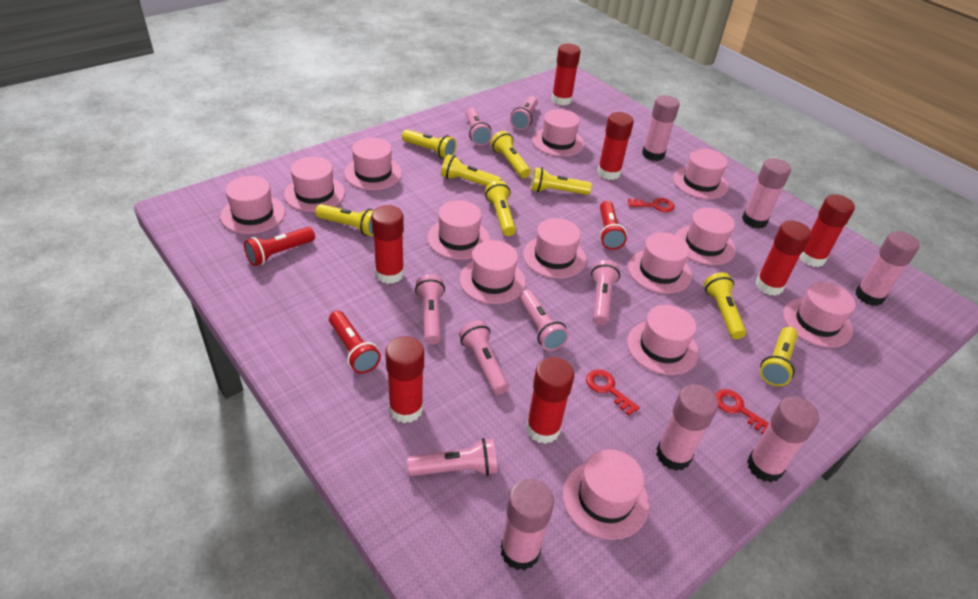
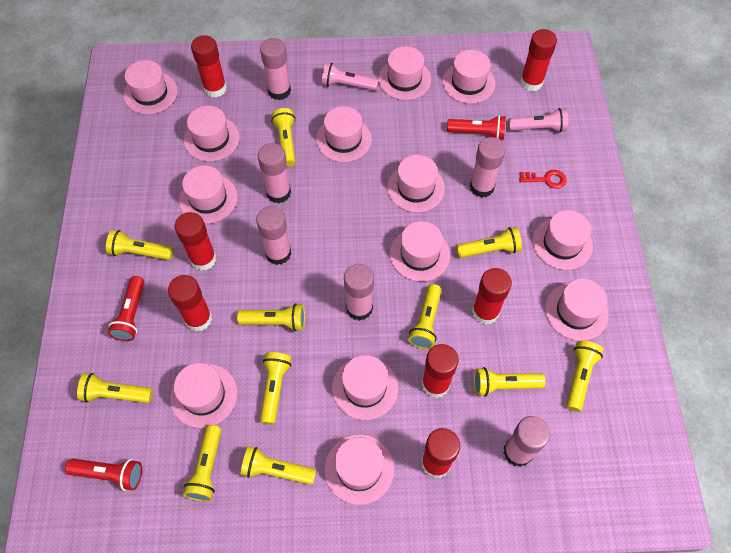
pink flashlight: [407,438,497,476] [415,275,445,345] [459,320,509,395] [466,108,492,146] [510,96,538,130] [519,290,569,351] [591,260,620,325] = 7 -> [322,63,379,91] [508,108,568,133] = 2
red key: [586,369,640,416] [628,198,675,212] [715,389,769,434] = 3 -> [520,170,566,189] = 1
yellow flashlight: [315,204,374,236] [402,129,456,159] [441,154,502,186] [485,181,516,236] [491,131,531,178] [531,167,592,195] [704,272,746,339] [760,327,798,386] = 8 -> [77,373,153,403] [106,230,174,260] [183,425,221,501] [237,303,305,331] [241,446,316,485] [260,352,291,424] [271,108,296,167] [408,284,441,349] [456,227,522,258] [474,367,545,397] [566,341,603,412] = 11

